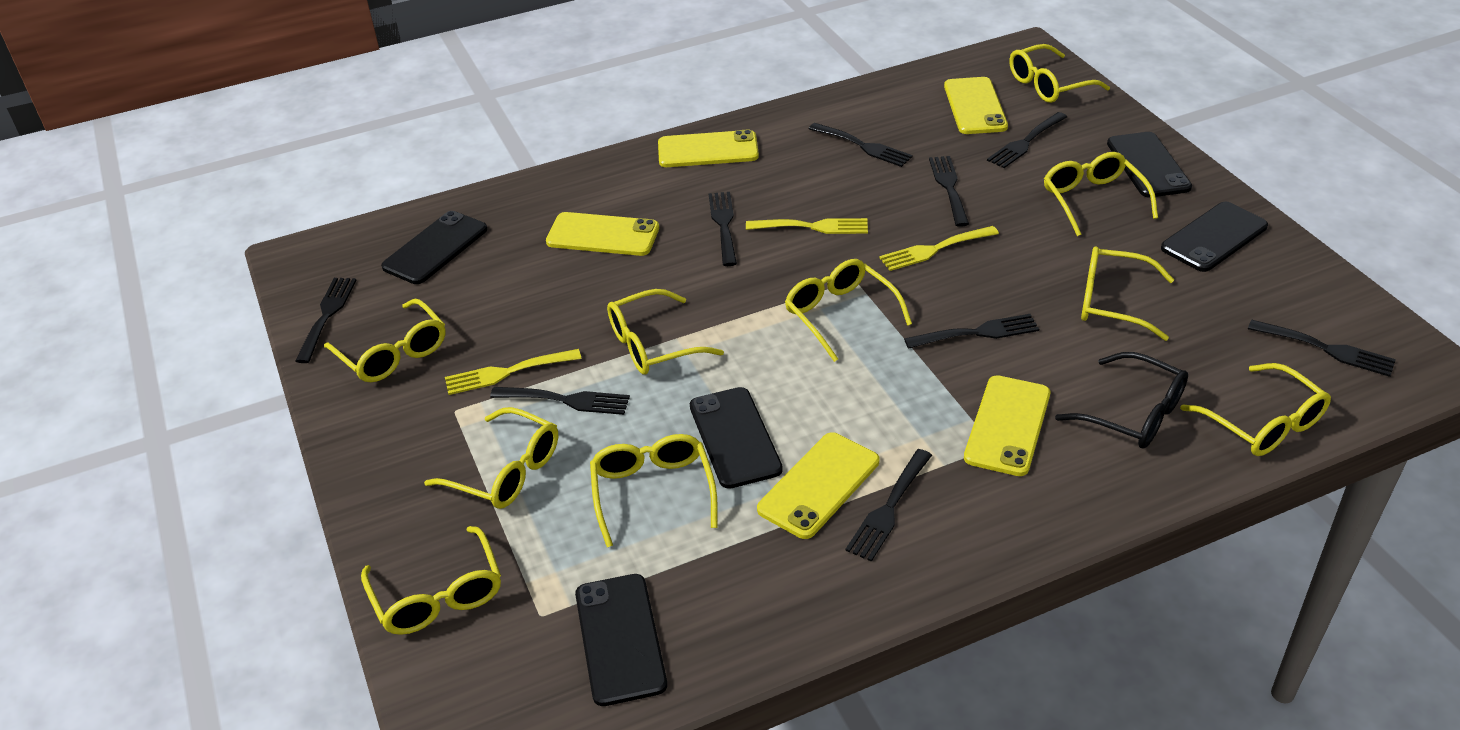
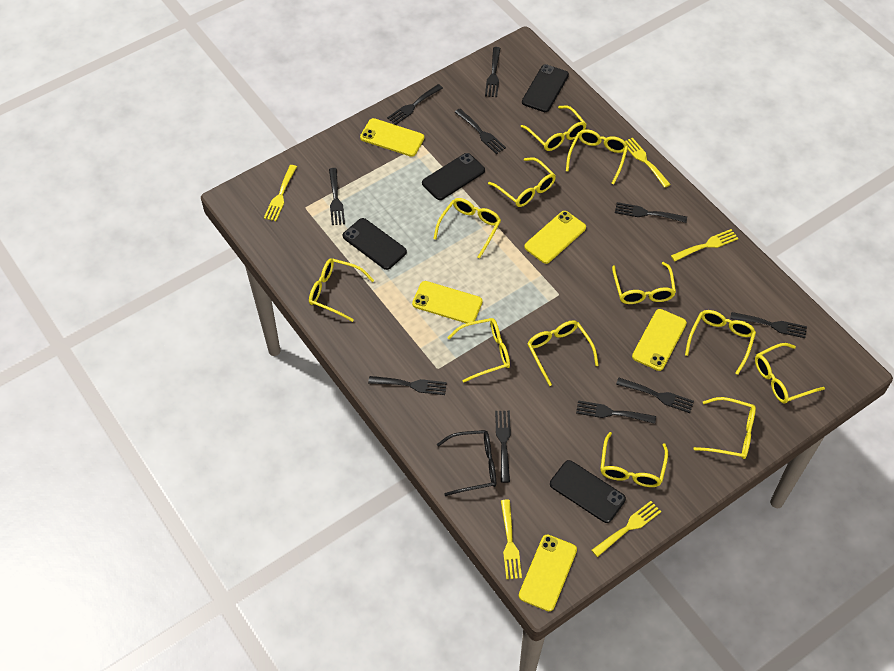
black fork: [295,278,356,363] [490,387,630,415] [709,192,737,266] [809,123,913,167] [845,449,932,562] [904,314,1039,349] [929,156,969,227] [987,112,1067,168] [1248,320,1396,377] = 9 -> [329,168,345,225] [368,376,447,395] [387,84,443,125] [455,109,506,154] [485,47,500,97] [495,411,511,483] [576,400,656,424] [615,202,687,223] [616,378,694,413] [730,312,807,338] = 10
black phone: [381,211,487,284] [575,574,667,706] [690,387,783,489] [1107,132,1192,197] [1161,202,1268,272] = 5 -> [343,218,407,270] [422,153,485,200] [522,64,569,112] [550,460,626,523] = 4
yellow fork: [445,349,582,395] [746,218,868,234] [879,226,999,271] = 3 -> [264,165,297,221] [501,500,522,579] [592,501,661,557] [625,137,671,188] [671,229,738,262] = 5
yellow glasses: [324,299,446,382] [361,526,501,635] [424,407,558,509] [590,434,718,547] [607,289,724,375] [785,259,912,362] [1009,44,1110,103] [1044,152,1158,236] [1081,246,1174,341] [1180,363,1331,456] = 10 -> [309,258,374,322] [433,198,501,259] [447,318,510,383] [488,157,556,207] [521,105,586,151] [527,320,599,386] [566,129,628,184] [600,432,668,487] [612,262,676,304] [685,310,756,375] [693,397,756,459] [755,343,825,403] = 12

